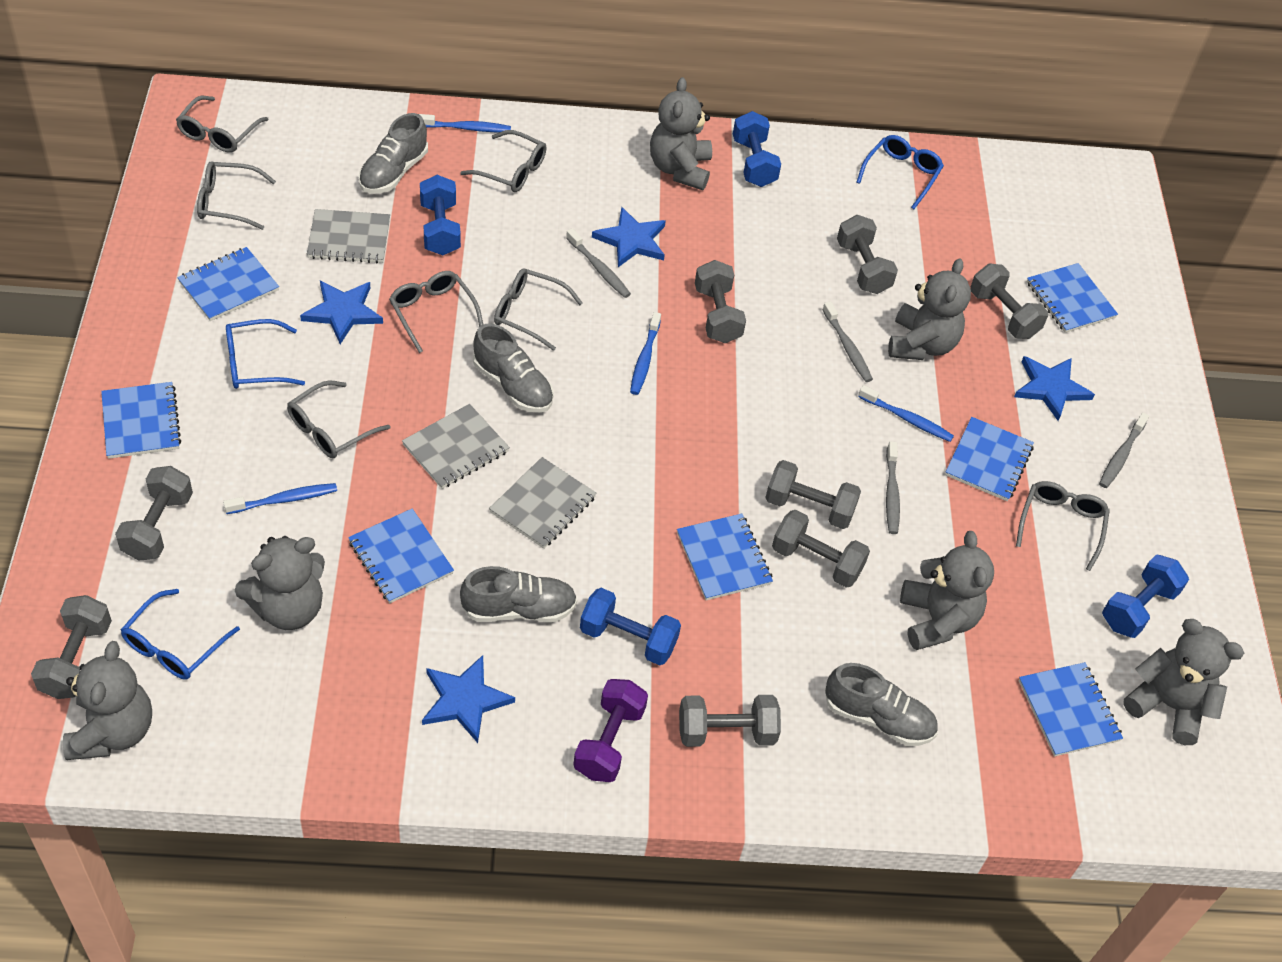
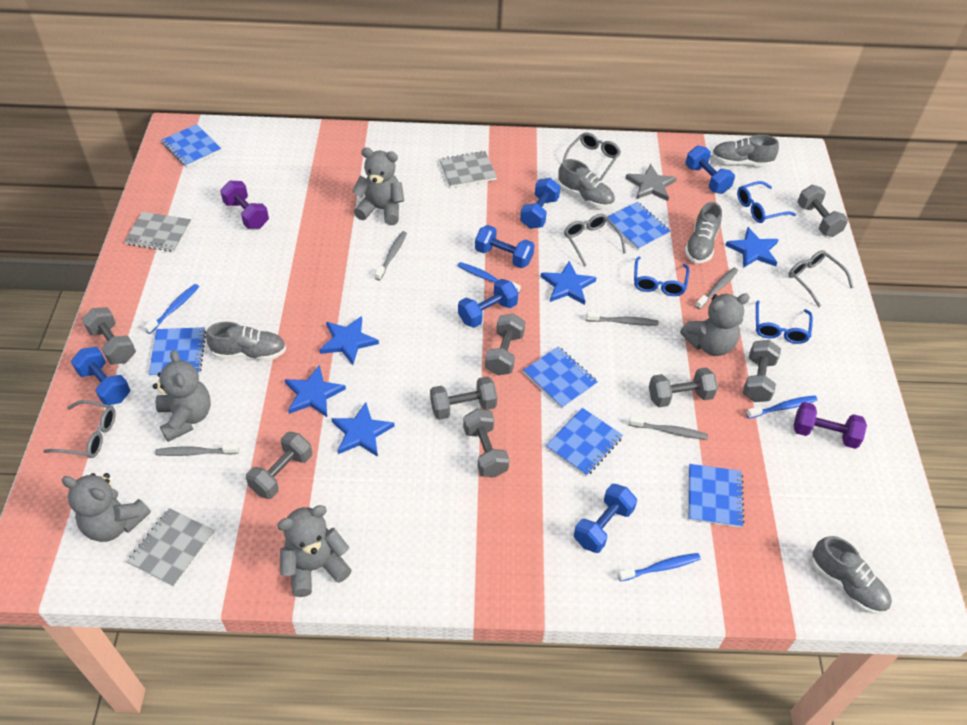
blue dumbbell: [420,175,461,255] [580,588,681,665] [733,111,781,187] [1102,554,1189,638] = 4 -> [71,347,130,405] [458,279,518,328] [475,225,534,268] [520,178,561,229] [574,484,637,553] [685,145,735,194] = 6
blue notebook: [101,382,181,459] [177,247,279,321] [348,508,454,603] [677,514,773,600] [945,417,1034,501] [1019,662,1123,757] [1027,263,1118,333] = 7 -> [148,327,206,377] [161,124,221,167] [523,346,598,409] [546,408,623,476] [606,202,671,250] [688,464,745,528] = 6
blue star: [300,281,383,344] [422,655,515,743] [592,207,666,267] [1014,356,1095,421] = 4 -> [285,365,346,417] [319,316,379,365] [331,402,395,457] [541,261,597,305] [725,227,779,268] = 5
grey glasses: [176,96,269,153] [197,161,276,230] [287,380,390,458] [389,271,483,353] [460,130,547,192] [494,269,583,351] [1016,481,1110,571] = 7 -> [43,400,116,458] [563,133,621,181] [564,214,626,267] [789,250,854,307] = 4
grey shoe: [358,113,428,194] [460,566,577,622] [473,323,554,413] [825,663,938,746] = 4 -> [206,322,286,360] [558,159,615,208] [685,202,722,263] [712,135,779,167] [811,536,892,615] = 5
grey star: none = 0 -> [625,164,677,201] = 1
grey teddy bear: [63,641,152,760] [235,536,325,630] [650,77,712,190] [888,258,971,360] [900,531,994,650] [1123,619,1244,745] = 6 -> [61,473,151,542] [153,350,211,442] [277,505,352,597] [352,147,404,225] [680,293,750,356] = 5
grey toothbrush: [566,228,631,298] [822,301,873,382] [886,441,900,534] [1099,412,1149,488] = 4 -> [155,444,239,456] [375,231,407,280] [586,312,658,326] [629,416,708,440] [695,268,738,309] = 5
purple dumbbell: [573,679,648,782] = 1 -> [220,181,269,229] [794,402,867,449] = 2

